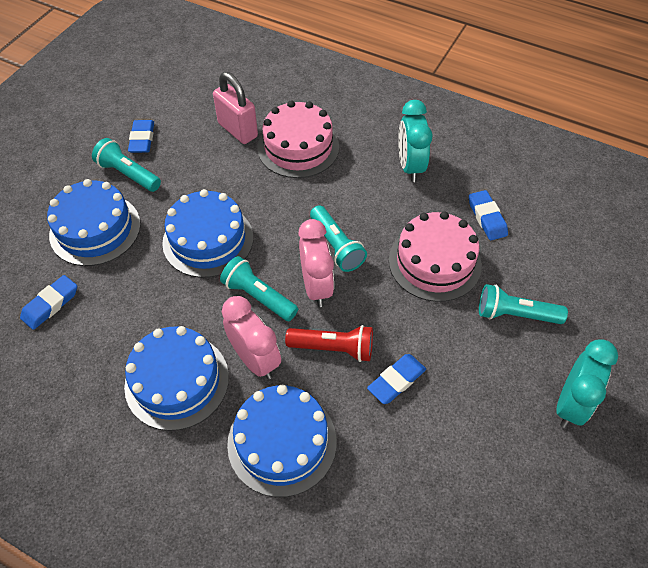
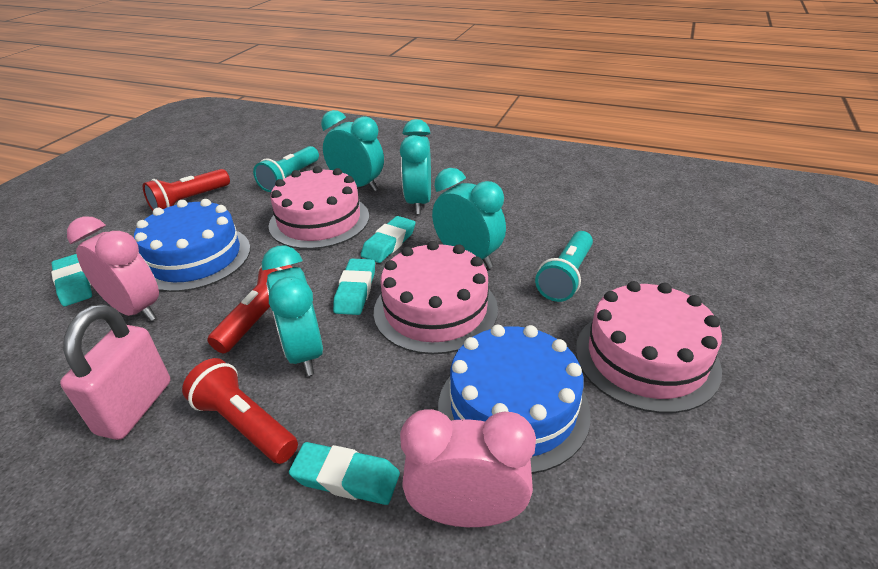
blue cake: [47,179,141,266] [124,326,229,431] [162,189,253,278] [227,385,337,497] = 4 -> [134,199,251,292] [438,325,591,474] = 2
blue eraser: [20,275,77,330] [128,120,154,153] [367,354,426,404] [469,190,508,240] = 4 -> none = 0
pink cake: [257,101,339,178] [389,211,482,302] = 2 -> [269,166,369,249] [374,241,498,354] [576,281,722,413] = 3
red flashlight: [285,325,373,362] = 1 -> [143,169,230,211] [182,358,298,464] [207,265,292,353] = 3
turquoise clock: [398,100,432,182] [557,339,618,428] = 2 -> [262,246,323,376] [321,110,384,191] [400,119,431,214] [432,168,506,269] = 4
turquoise eraser: none = 0 -> [51,254,92,306] [289,442,400,505] [333,259,375,315] [361,216,416,263] = 4
turquoise flashlight: [92,138,161,192] [220,256,298,321] [310,205,367,272] [479,284,568,324] = 4 -> [253,146,319,192] [535,231,593,302] = 2

